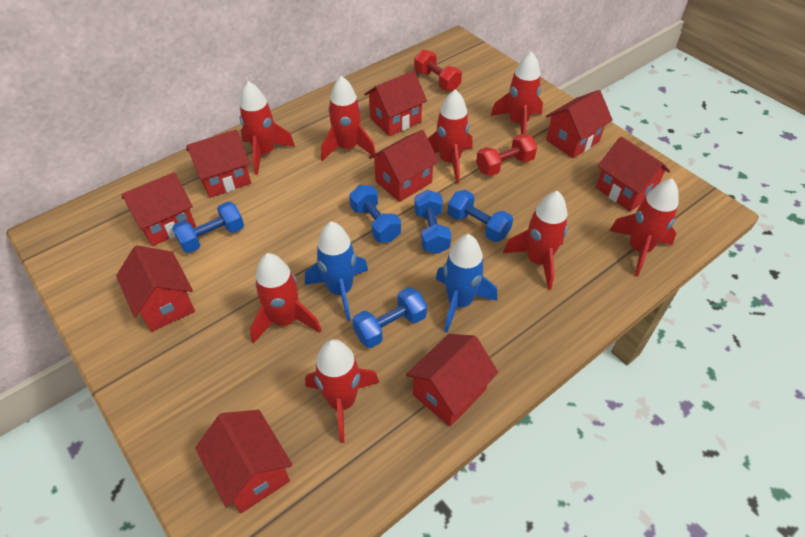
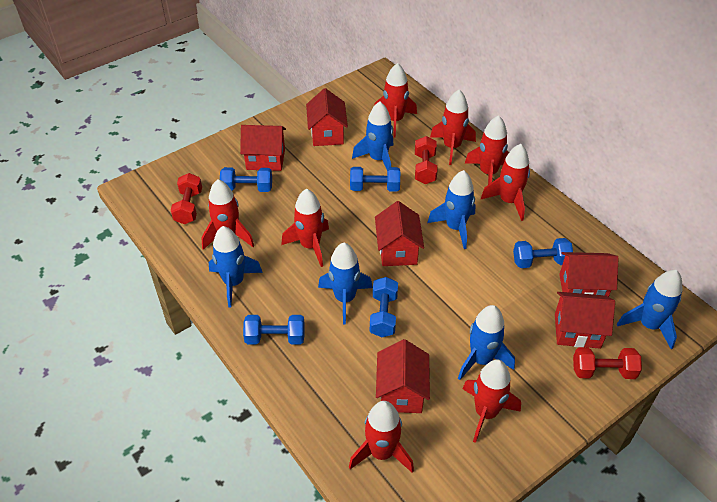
blue rocket: [305,221,368,321] [436,234,497,333] = 2 -> [209,226,263,308] [318,243,373,325] [352,102,393,169] [427,170,476,249] [458,305,515,380] [617,270,683,349] = 6
red dumbbell: [414,49,462,91] [476,134,537,176] = 2 -> [171,173,202,224] [415,136,438,184] [573,347,642,379] = 3
red house: [116,245,195,332] [122,172,196,246] [187,130,251,198] [195,410,292,513] [364,71,427,136] [369,130,439,202] [406,334,498,427] [546,90,613,158] [596,136,670,212] = 9 -> [240,125,286,171] [306,88,348,146] [375,201,424,266] [376,339,430,413] [555,292,615,349] [559,252,619,297] = 6

